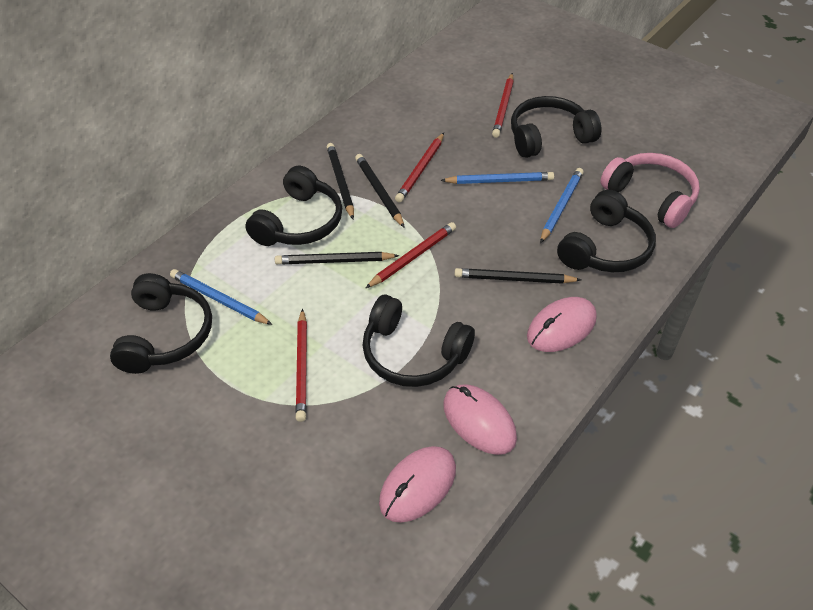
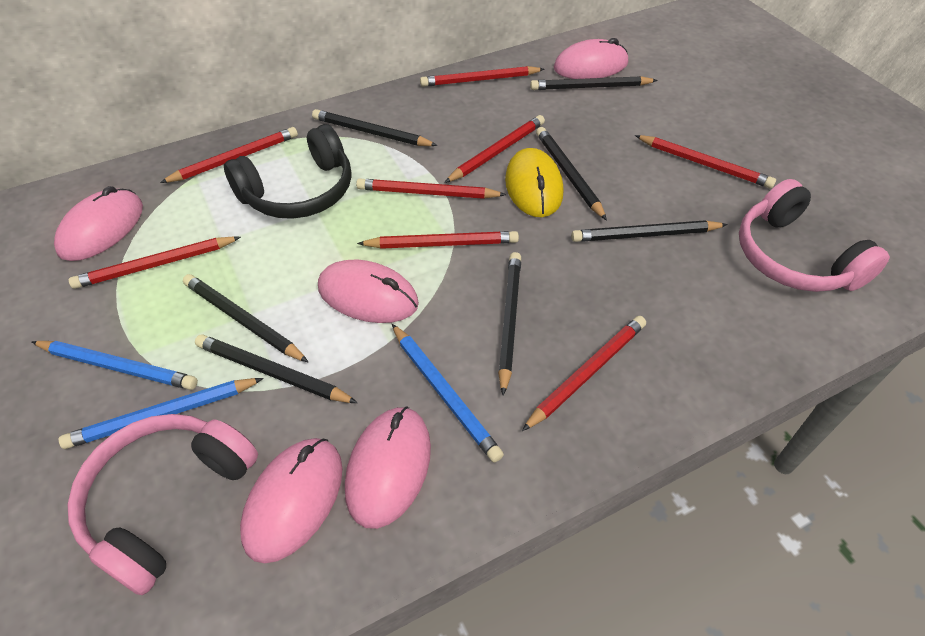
black headphones: [110,273,212,374] [245,166,342,246] [362,295,475,387] [511,96,601,158] [557,190,656,272] = 5 -> [224,124,352,219] = 1
black pencil: [275,252,400,264] [327,143,354,219] [355,154,405,228] [455,268,581,284] = 4 -> [183,274,308,362] [195,334,358,403] [312,109,438,146] [498,252,521,395] [530,76,658,90] [536,127,607,220] [571,220,728,242] = 7
pink headphones: [600,153,700,228] = 1 -> [67,414,258,595] [739,179,890,292] = 2
pink mouse: [379,446,456,523] [443,384,517,455] [527,297,597,352] = 3 -> [54,186,143,261] [240,438,343,563] [318,260,419,323] [345,406,431,529] [553,38,628,79] = 5
red pencil: [295,309,307,422] [366,222,456,288] [395,133,444,203] [492,73,514,138] = 4 -> [69,236,241,289] [160,127,298,183] [356,178,506,199] [357,231,519,249] [420,66,544,87] [444,115,545,183] [522,316,646,431] [635,135,776,188] = 8
yellow mouse: none = 0 -> [505,148,563,217] = 1

